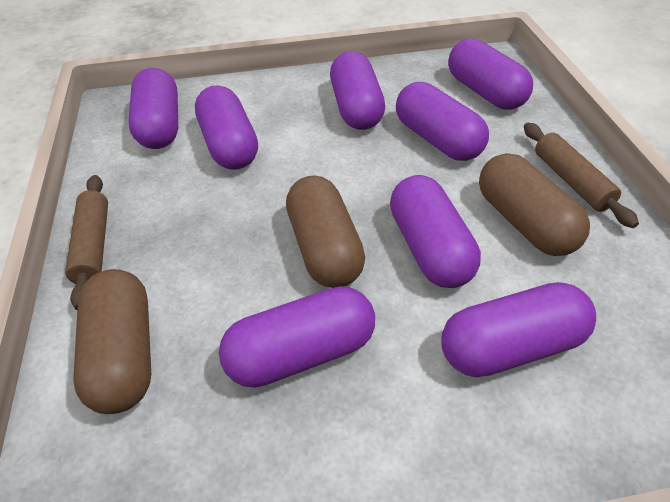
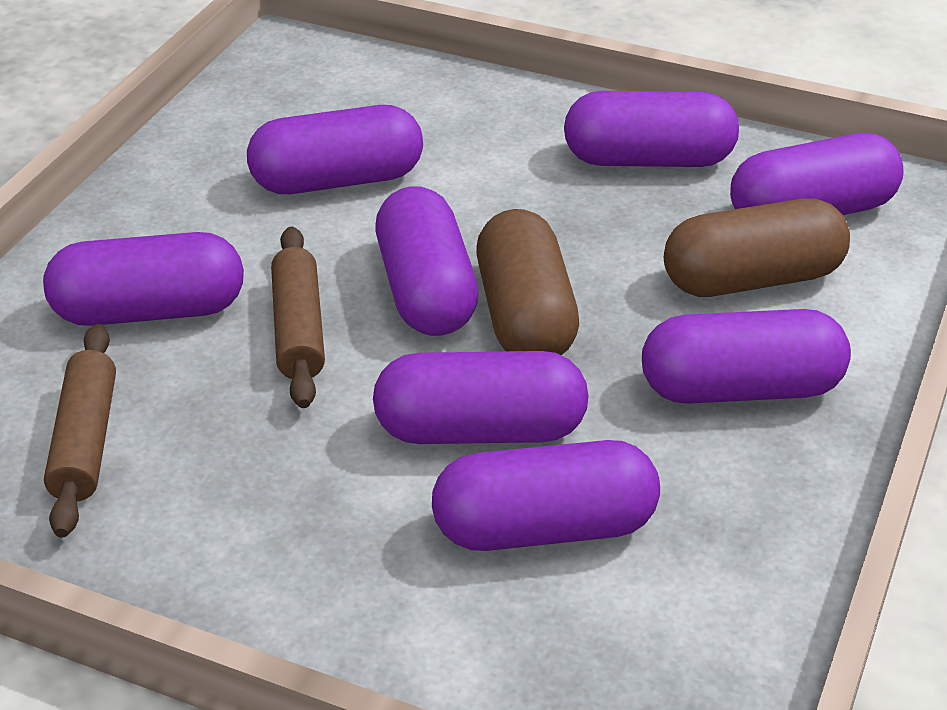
brown capsule: [73,269,151,414] [286,176,365,288] [479,153,590,256] = 3 -> [476,209,579,355] [664,198,850,297] = 2

